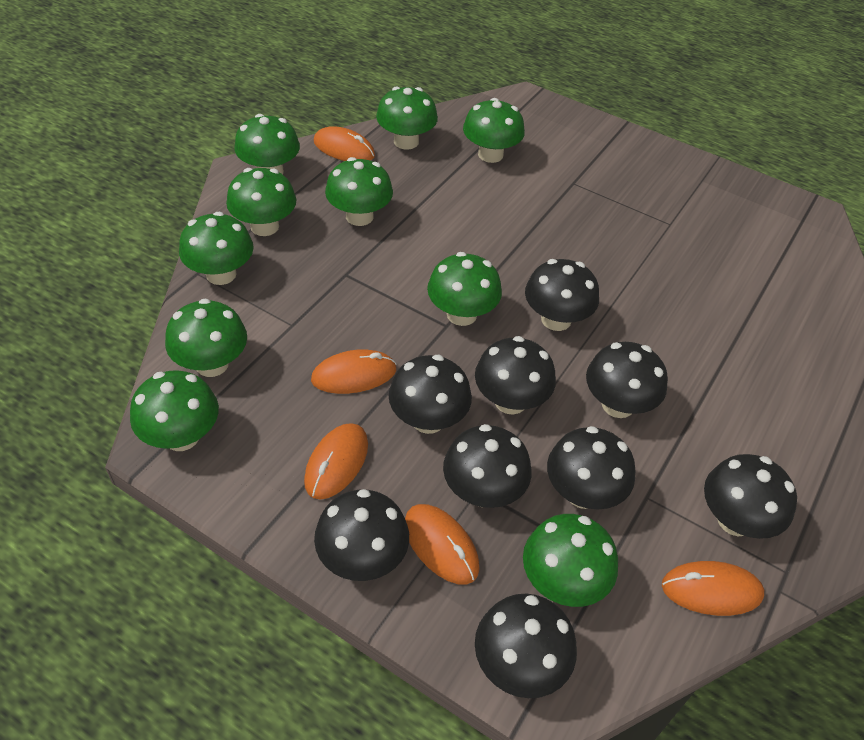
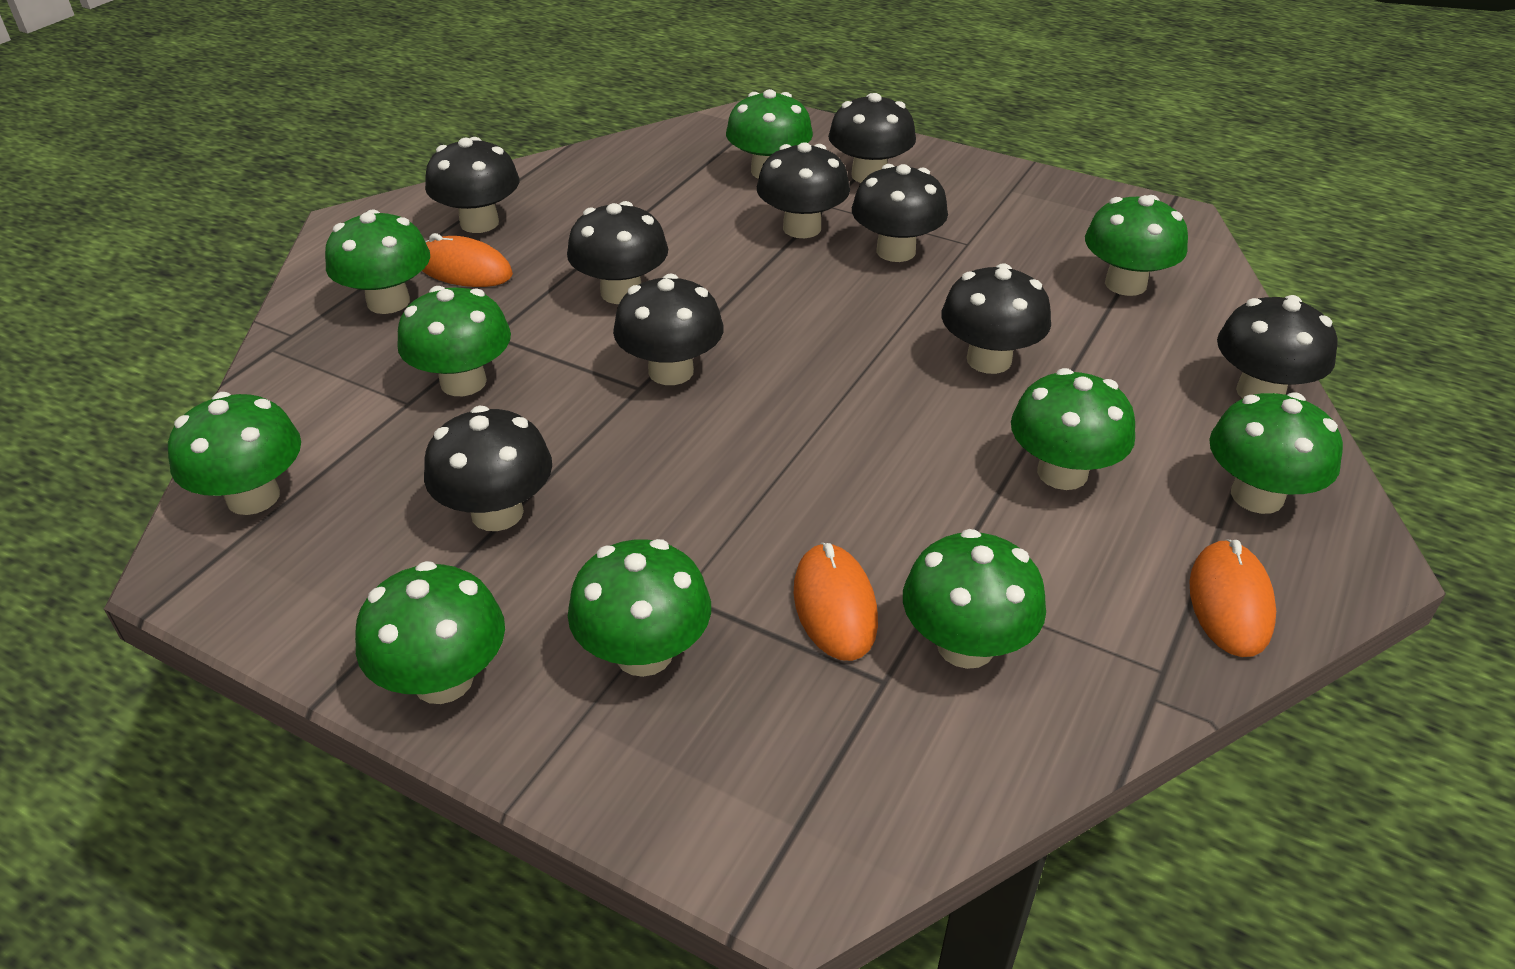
orange mouse: [304,423,368,499] [311,349,396,394] [314,126,375,161] [405,504,480,585] [662,561,764,616] = 5 -> [422,233,513,287] [794,543,878,661] [1189,539,1276,657] = 3

